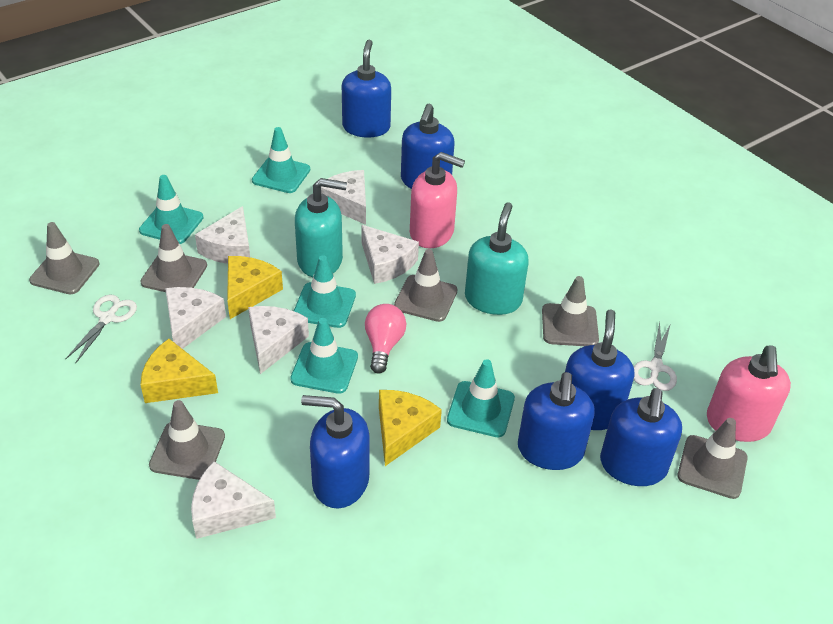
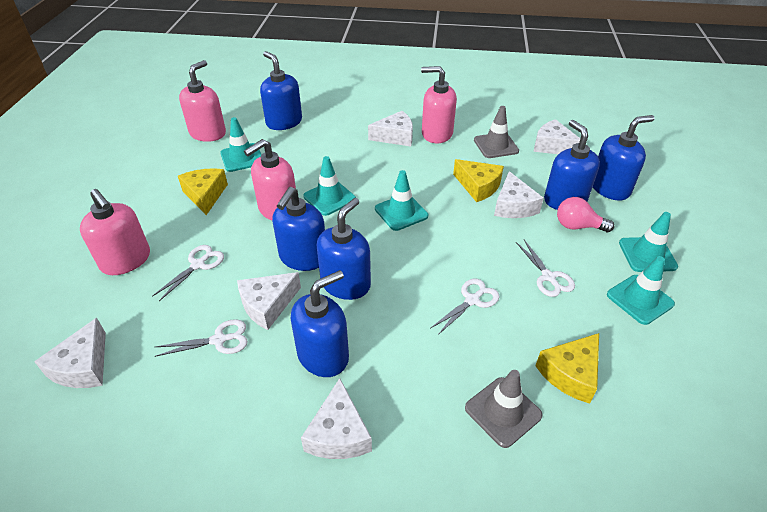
grey traffic cone: [29,222,100,294] [140,224,207,292] [149,400,225,480] [394,249,457,322] [542,276,599,346] [677,418,748,499] = 6 -> [465,370,543,448] [474,106,519,158] = 2
pink soap dispenser: [410,152,465,248] [707,346,791,442] = 2 -> [80,189,150,275] [179,60,226,142] [244,139,296,220] [421,66,457,143] = 4
turquoise soap dispenser: [295,178,347,277] [465,202,529,315] = 2 -> none = 0
white scissors: [65,295,137,363] [634,322,677,391] = 2 -> [152,245,224,301] [155,319,248,357] [431,279,499,335] [516,240,575,297] = 4

